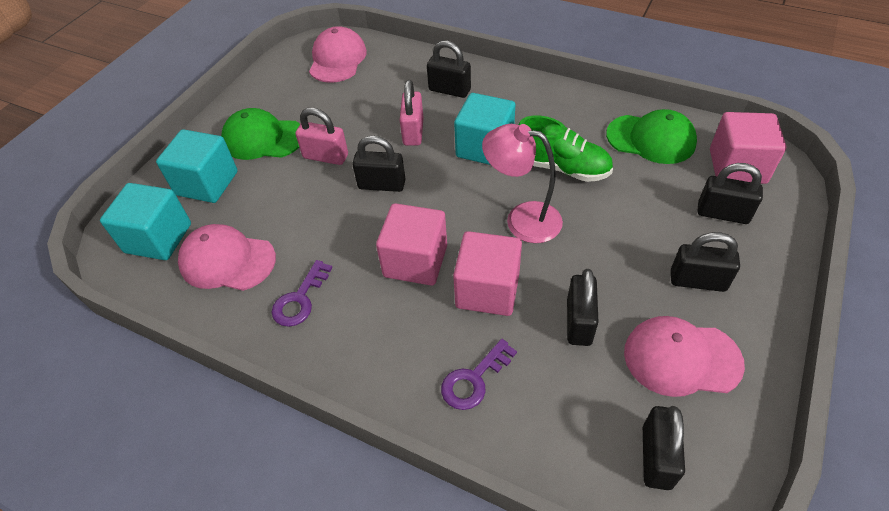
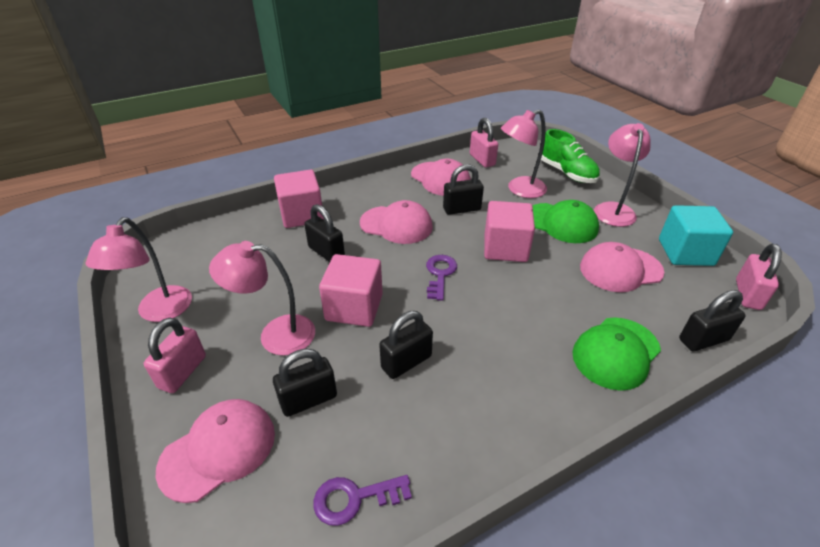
black padlock: [352,136,405,192] [427,41,471,98] [567,269,598,346] [643,406,685,490] [671,232,740,292] [698,163,763,224] = 6 -> [273,349,337,417] [304,204,345,262] [379,311,433,379] [443,164,484,215] [679,290,746,351] = 5
pink cap: [178,224,276,291] [309,26,367,83] [624,316,745,397] = 3 -> [155,399,275,503] [360,200,433,244] [411,159,471,196] [580,242,664,292] = 4
pink lamp: [482,124,563,243] = 1 -> [86,217,192,322] [209,241,315,356] [501,110,547,198] [594,123,651,227] = 4
pink padlock: [295,108,348,165] [400,80,424,146] = 2 -> [144,318,206,393] [470,118,498,168] [736,244,782,310] = 3
turquoise cube: [100,183,191,260] [156,129,238,203] [454,93,515,165] = 3 -> [659,205,733,266] = 1

